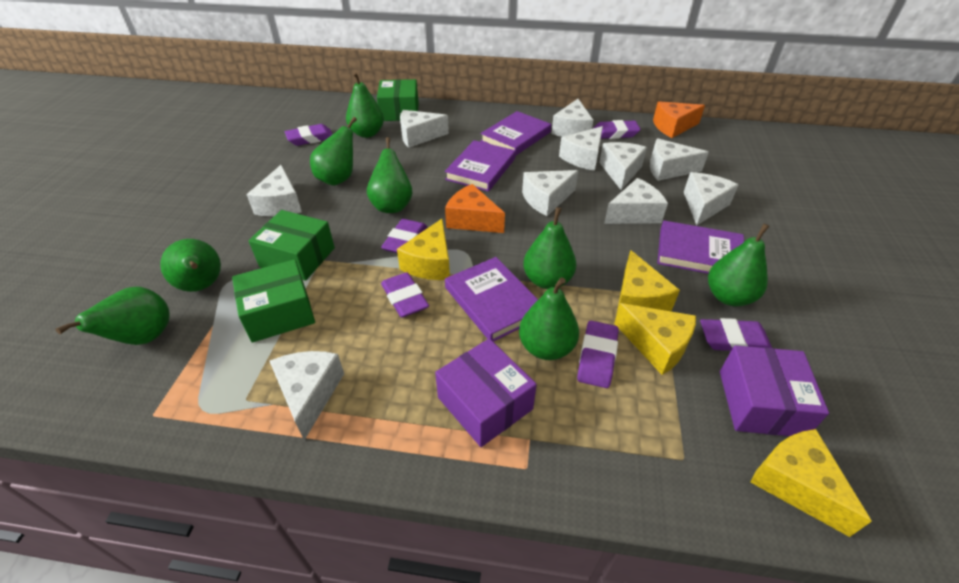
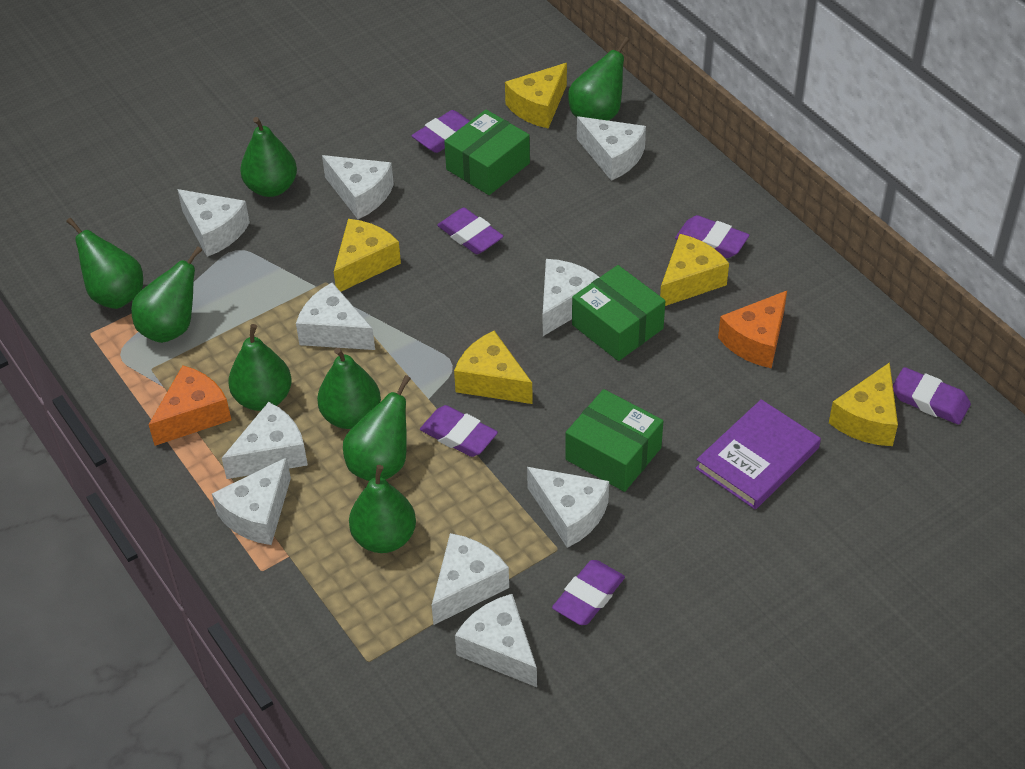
purple book: [445,140,516,192] [445,257,538,342] [480,111,551,156] [657,220,744,274] = 4 -> [696,399,821,509] = 1
purple box: [435,338,537,447] [720,345,829,436] = 2 -> none = 0
yellow cheese: [397,219,450,280] [614,303,696,375] [617,250,680,312] [750,429,872,537] = 4 -> [334,219,401,292] [454,331,533,404] [505,63,567,129] [660,234,729,306] [829,362,898,446] = 5

